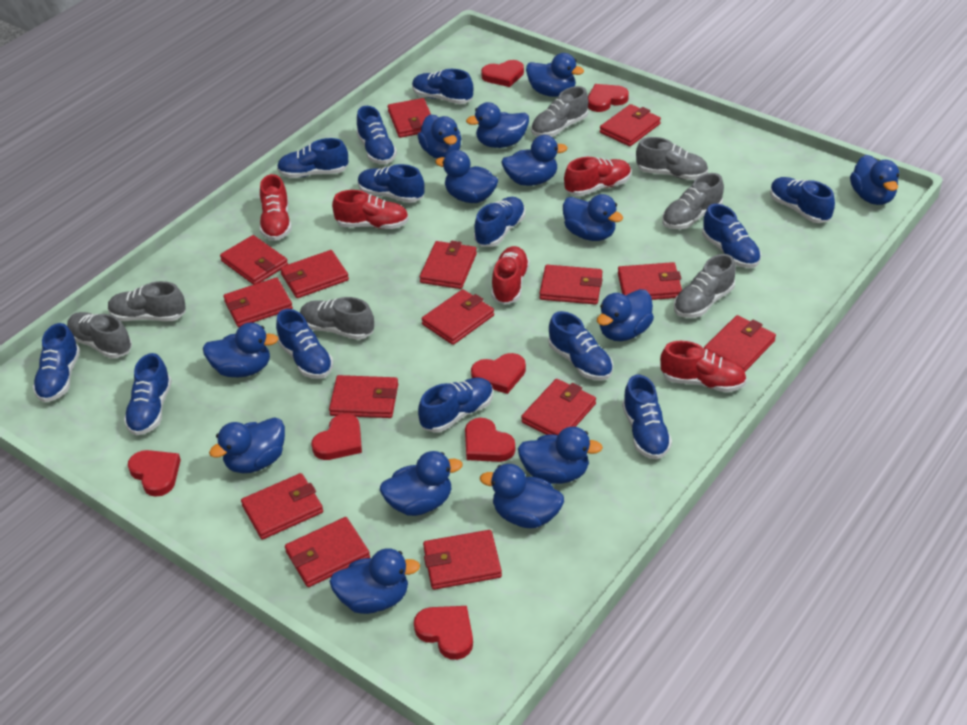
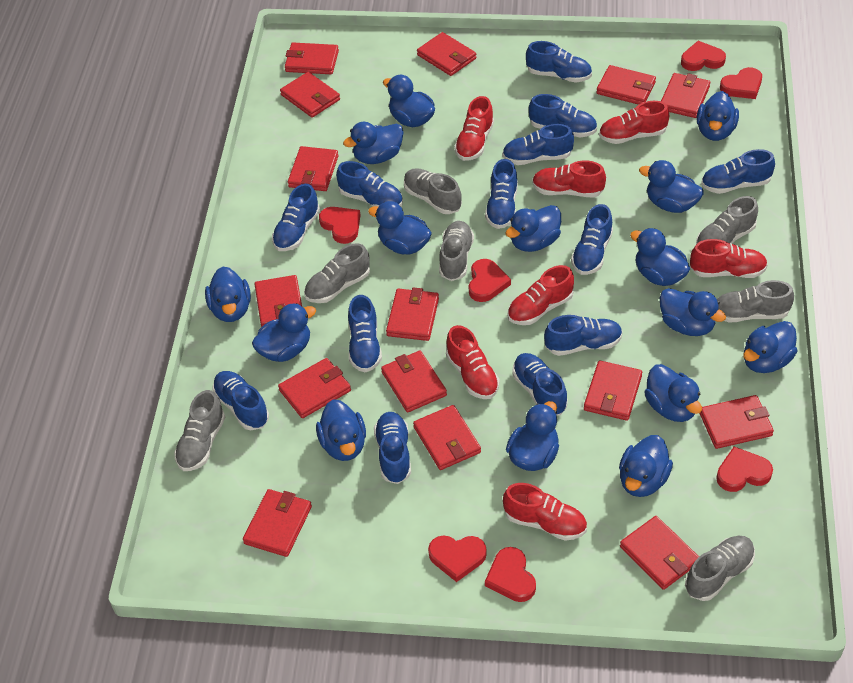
blue duck: [203,323,278,377] [209,417,285,473] [329,548,420,614] [380,451,463,516] [418,115,462,159] [435,150,498,203] [466,102,529,148] [480,464,564,528] [501,135,568,186] [518,427,603,484] [526,53,584,97] [563,194,623,241] [597,289,654,341] [850,155,899,205] = 14 -> [205,266,251,322] [252,303,316,362] [316,399,366,461] [343,122,404,164] [368,201,432,255] [383,75,435,127] [505,205,561,252] [506,401,559,471] [619,435,673,497] [630,228,690,286] [639,160,704,213] [644,364,702,422] [660,288,726,336] [697,91,739,141] [744,321,797,373] = 15
red shoe: [260,174,292,241] [332,190,409,229] [491,246,530,305] [564,157,631,196] [660,341,747,392] = 5 -> [446,325,499,399] [454,96,494,161] [503,483,587,541] [507,265,574,325] [532,161,606,197] [599,101,669,144] [690,239,768,278] = 7

